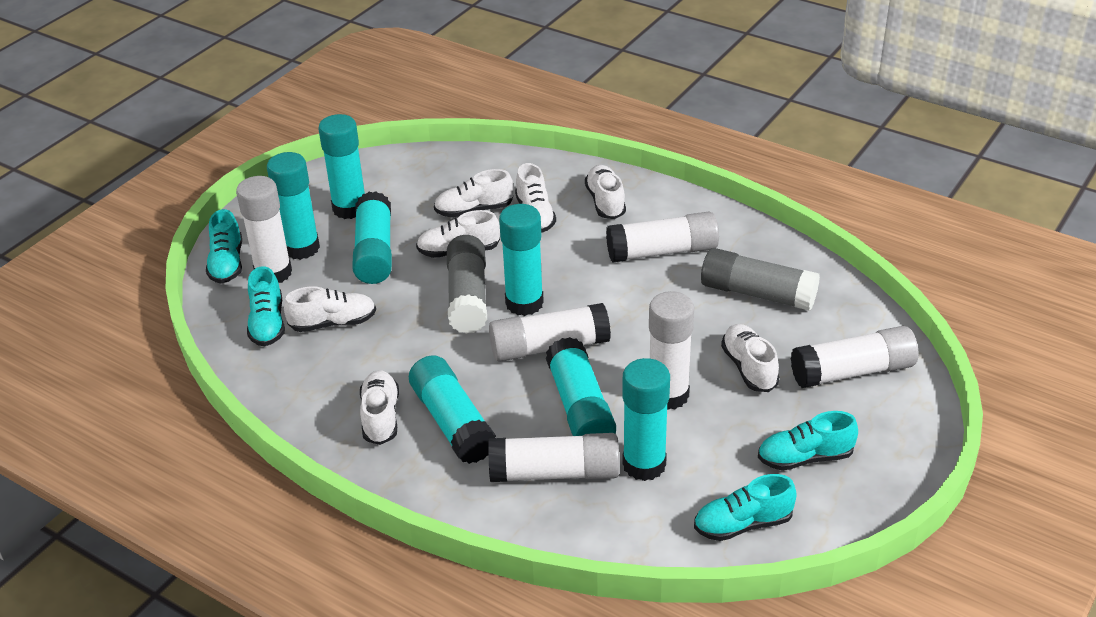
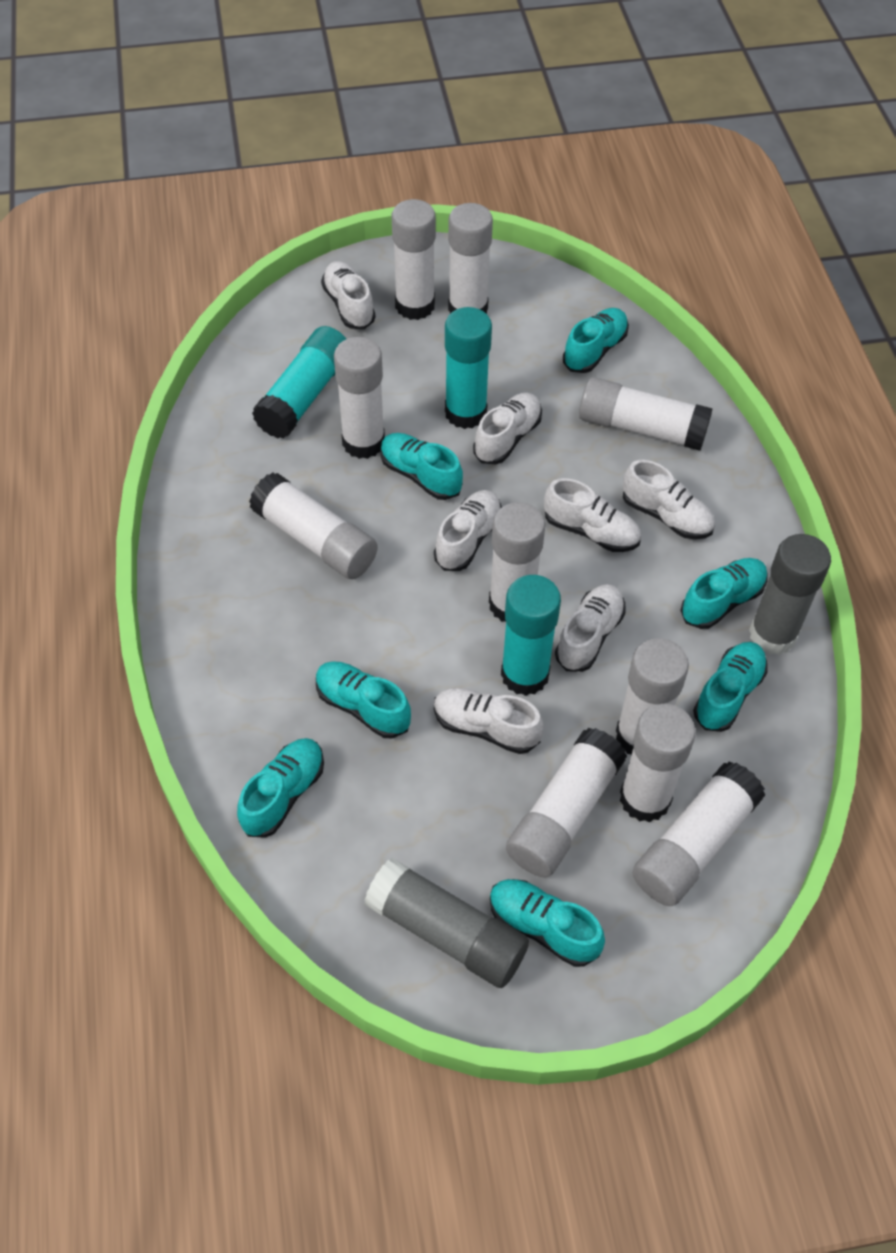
turquoise glue stick: [267,152,320,260] [318,114,365,219] [352,192,392,284] [409,355,496,464] [499,204,544,316] [546,337,616,436] [622,358,670,481] = 7 -> [252,326,346,439] [445,307,492,429] [501,575,561,696] = 3
turquoise shoe: [206,209,242,284] [247,266,285,346] [694,474,797,541] [758,411,858,471] = 4 -> [237,738,324,838] [316,661,411,738] [381,433,463,500] [490,879,605,967] [563,308,629,373] [680,558,768,629] [693,642,768,732] = 7
white glue stick: [236,176,292,283] [488,433,620,482] [489,303,611,362] [606,212,719,263] [649,291,694,410] [791,326,919,388] = 6 -> [249,473,378,579] [334,337,385,459] [392,199,436,320] [448,203,493,314] [489,502,545,622] [506,728,627,877] [579,377,713,451] [616,638,689,754] [620,704,696,823] [632,761,765,906] = 10

